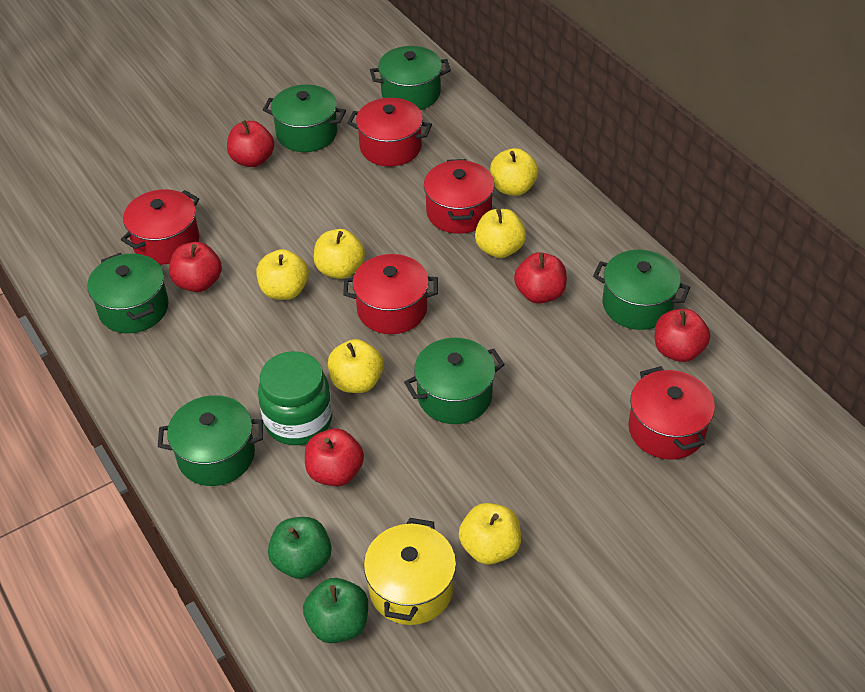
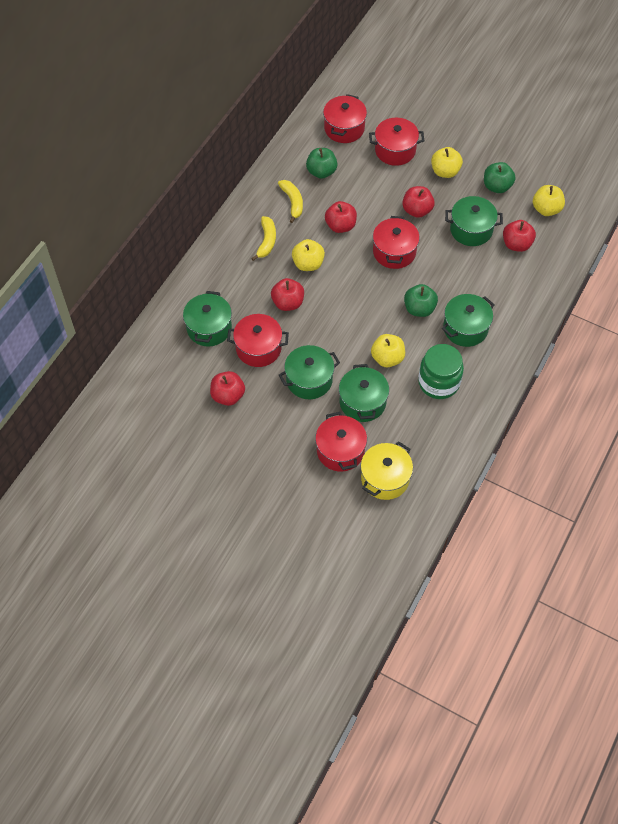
green apple: [268,517,332,579] [303,578,368,643] = 2 -> [306,148,337,179] [404,284,438,317] [484,162,515,193] = 3
green pot: [87,253,169,333] [158,395,263,486] [263,84,346,152] [370,46,451,110] [404,338,505,424] [593,250,690,330] = 6 -> [183,291,232,346] [279,345,340,399] [339,364,389,422] [442,294,494,347] [445,196,503,246] = 5
yellow apple: [256,249,309,300] [314,229,365,279] [328,339,384,393] [459,503,521,565] [475,208,526,258] [490,148,539,196] = 6 -> [292,239,325,271] [371,334,405,367] [431,147,463,178] [533,185,565,216] = 4
yellow banana: none = 0 -> [251,216,276,261] [278,180,303,223] = 2

